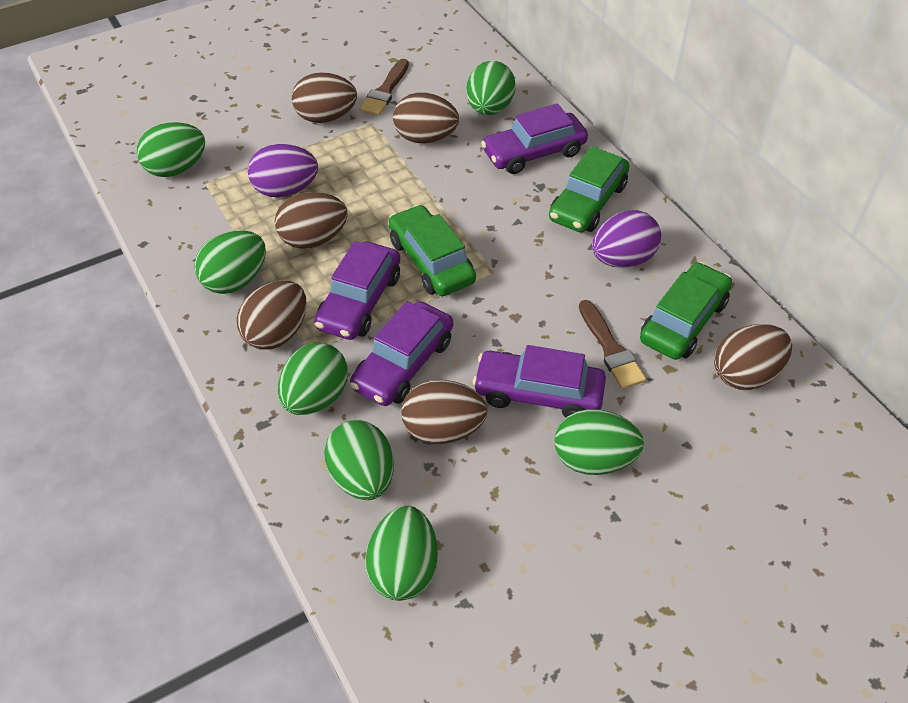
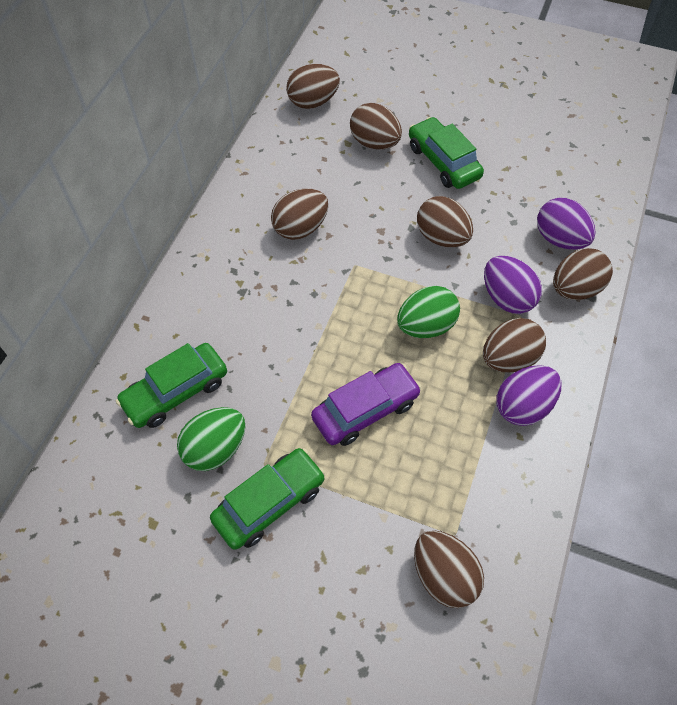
brown brush: [360,59,409,116] [579,300,646,389] = 2 -> none = 0
brown egg: [237,281,307,350] [274,192,348,249] [292,72,357,123] [393,92,459,143] [402,380,488,444] [714,324,792,390] = 6 -> [271,189,328,240] [286,64,340,109] [350,103,402,150] [414,531,484,608] [417,196,473,247] [483,318,546,373] [553,248,613,300] = 7
green egg: [137,122,205,177] [194,230,266,294] [278,343,348,415] [324,420,394,500] [365,506,438,601] [466,61,515,115] [554,409,644,475] = 7 -> [177,407,245,471] [397,286,460,338] = 2
purple car: [314,241,400,340] [350,301,453,406] [473,345,606,418] [481,103,588,174] = 4 -> [311,363,422,446] = 1
purple egg: [248,144,318,197] [592,210,661,268] = 2 -> [484,256,542,314] [496,365,561,426] [537,198,595,250] = 3

